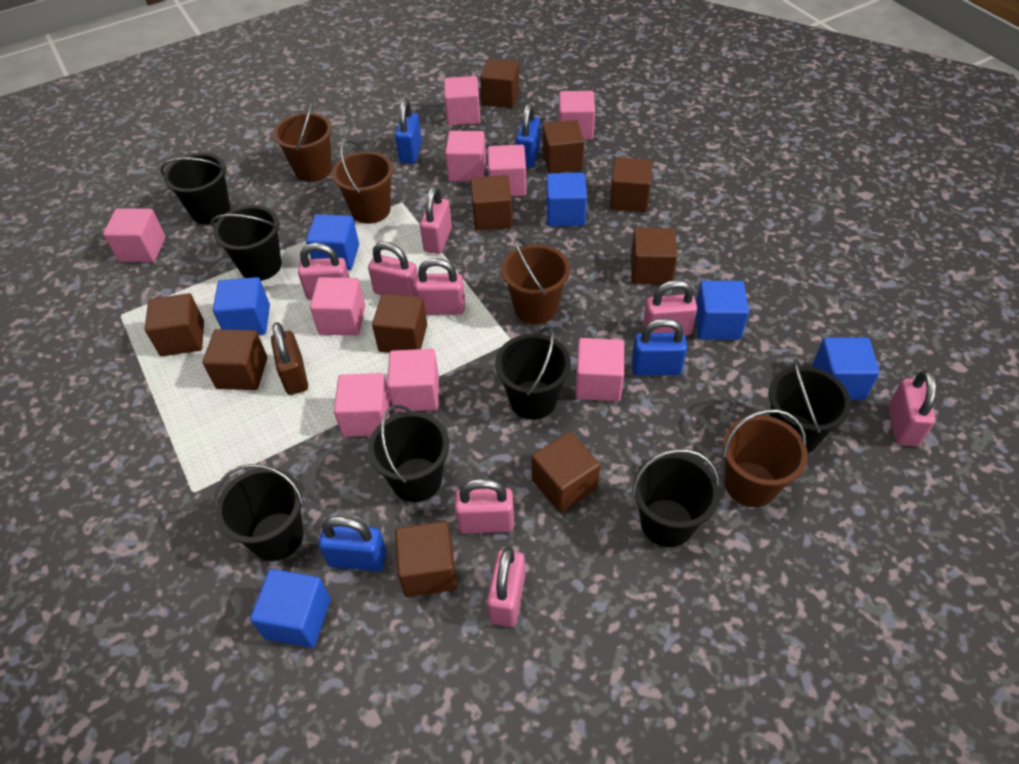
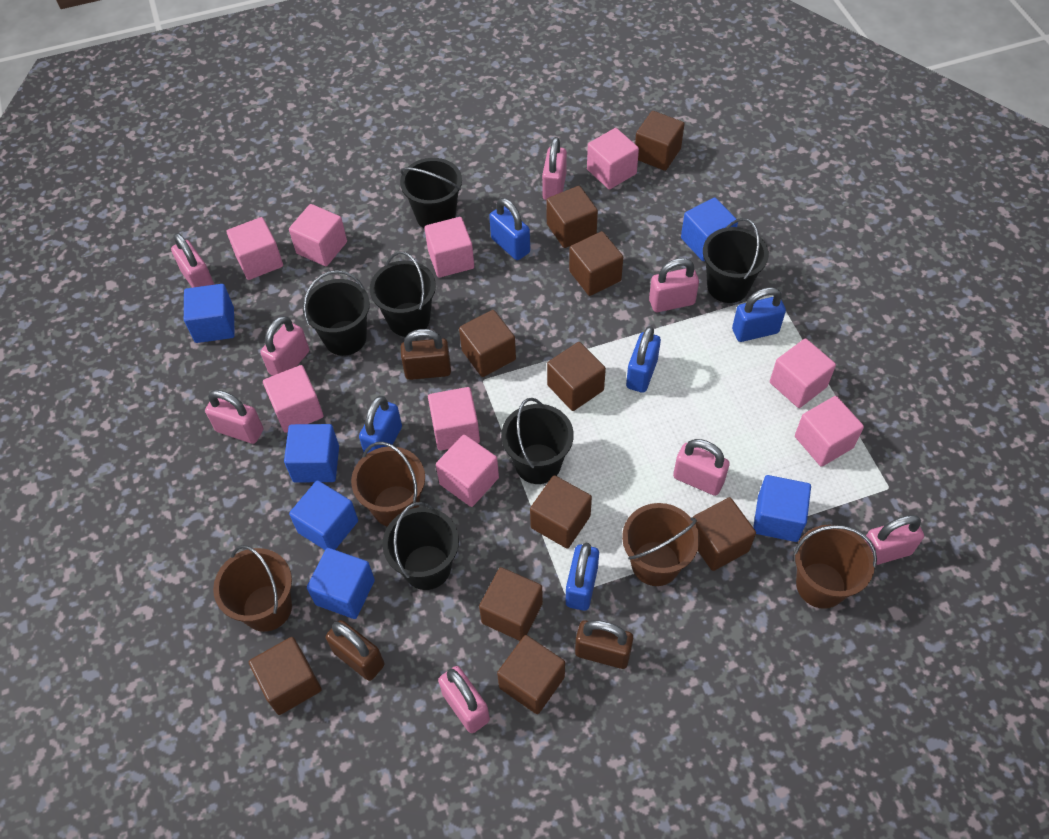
black bucket: [161,153,230,225] [211,205,282,281] [214,464,303,561] [368,405,449,502] [495,327,571,420] [632,449,720,547] [769,359,851,453] = 7 -> [303,270,370,356] [370,252,436,337] [382,502,459,590] [400,158,462,229] [501,398,574,484] [703,218,769,303] = 6
blue padlock: [319,516,387,571] [395,100,422,163] [516,103,540,168] [632,318,687,376] = 4 -> [359,396,402,454] [489,198,530,260] [566,543,599,611] [626,326,661,393] [732,287,786,342] = 5
brown padlock: [271,322,308,395] = 1 -> [326,620,384,681] [401,329,451,380] [575,620,633,669] = 3

